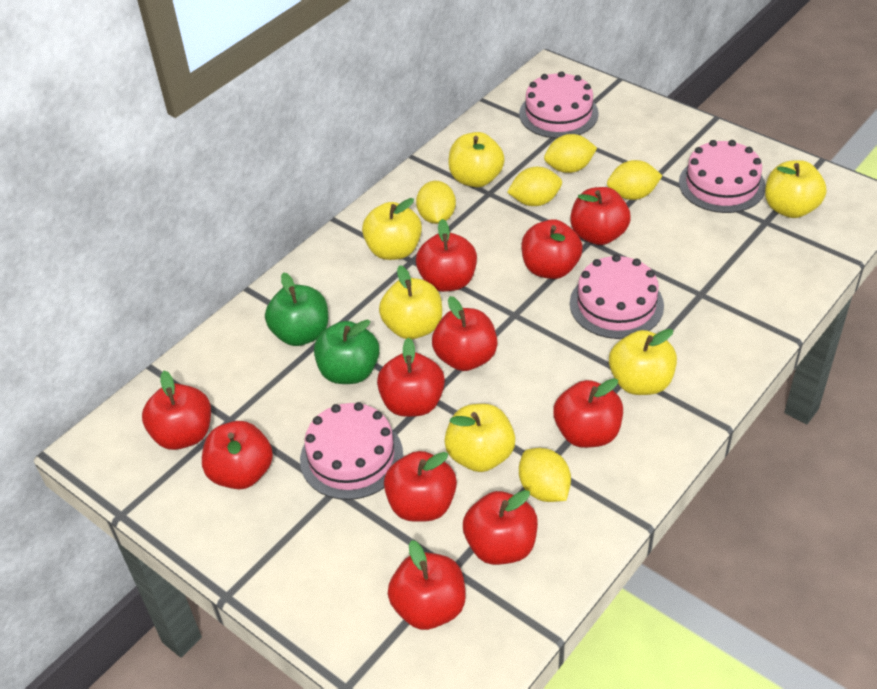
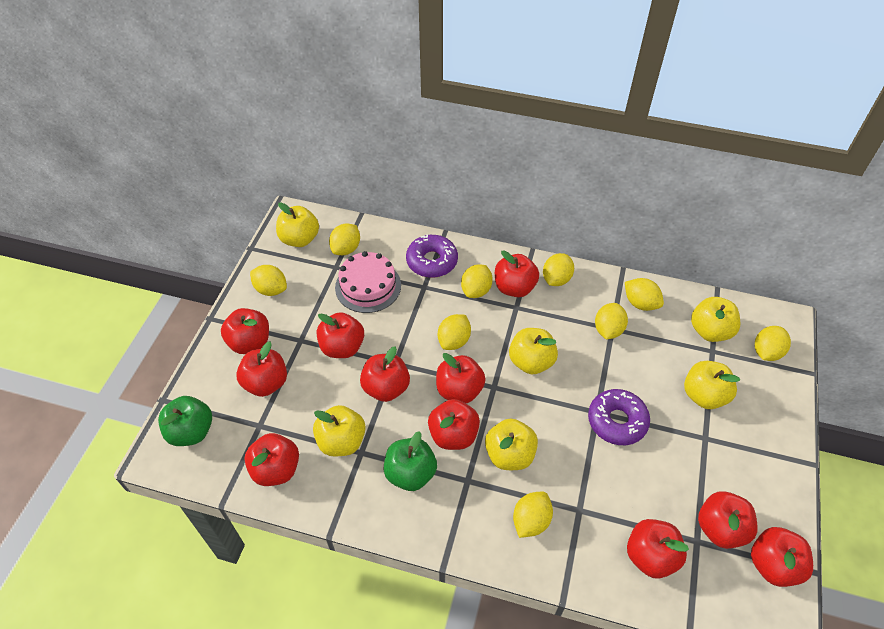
pink cake: [300,402,403,500] [519,71,599,138] [570,254,664,339] [679,140,766,213] = 4 -> [335,251,401,313] = 1
purple donut: none = 0 -> [406,234,458,278] [588,389,650,445] = 2
yellow lemon: [416,181,456,224] [507,167,562,206] [519,448,571,502] [544,134,597,173] [607,160,662,200] = 5 -> [250,265,287,296] [329,224,360,255] [438,314,471,350] [461,264,493,298] [513,492,553,538] [543,253,574,286] [595,303,628,339] [625,278,664,311] [755,326,791,361] = 9

